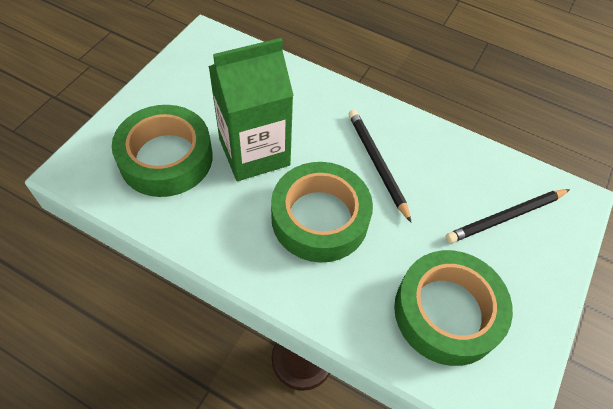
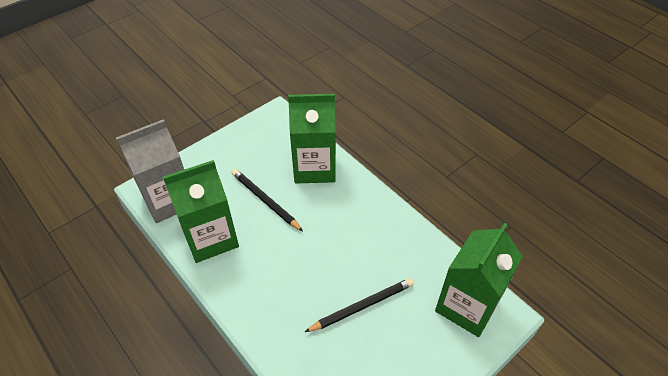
green carton: [208,38,294,181] = 1 -> [163,160,239,263] [288,94,336,183] [435,223,523,337] = 3
green tape: [112,105,213,197] [271,162,373,262] [394,250,513,366] = 3 -> none = 0
grey carton: none = 0 -> [116,119,184,223] = 1

